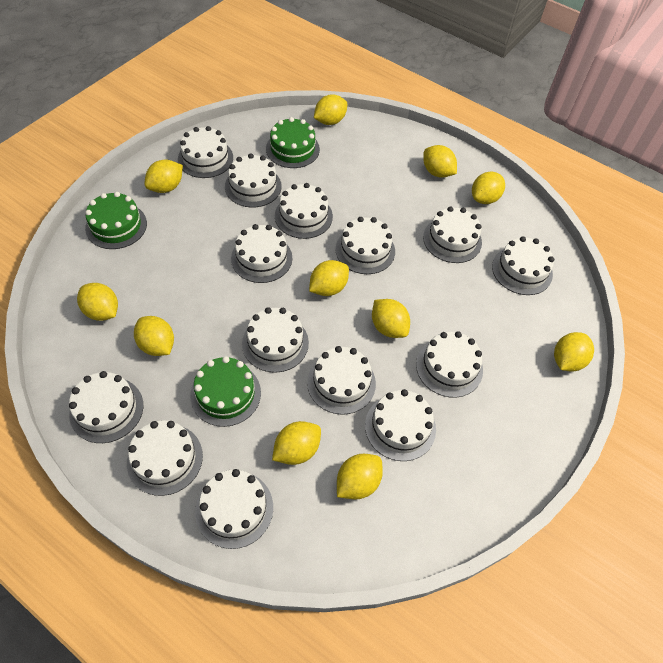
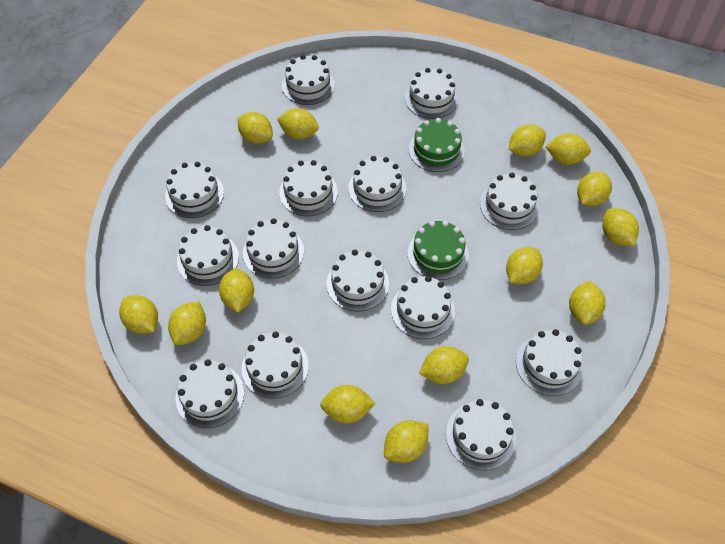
green cake: [85,192,147,249] [190,356,261,427] [266,117,320,168] = 3 -> [407,221,469,280] [409,118,465,172] = 2
yellow lemon: [77,283,118,321] [134,316,174,356] [145,160,183,193] [272,421,321,465] [309,260,349,296] [314,94,347,125] [337,454,383,500] [372,299,410,338] [423,145,457,178] [472,172,505,204] [554,332,594,372] = 11 -> [119,295,158,334] [168,302,206,345] [219,269,254,313] [237,112,273,144] [277,108,319,139] [320,385,375,423] [384,420,429,463] [419,346,469,384] [506,247,543,284] [509,125,546,156] [546,133,591,165] [569,281,606,325] [577,172,612,206] [602,208,639,246] = 14

